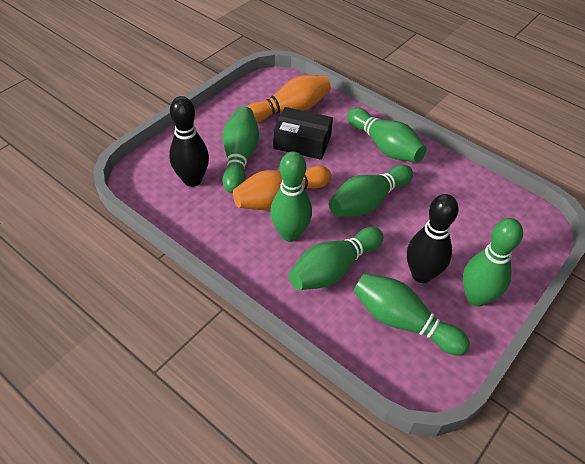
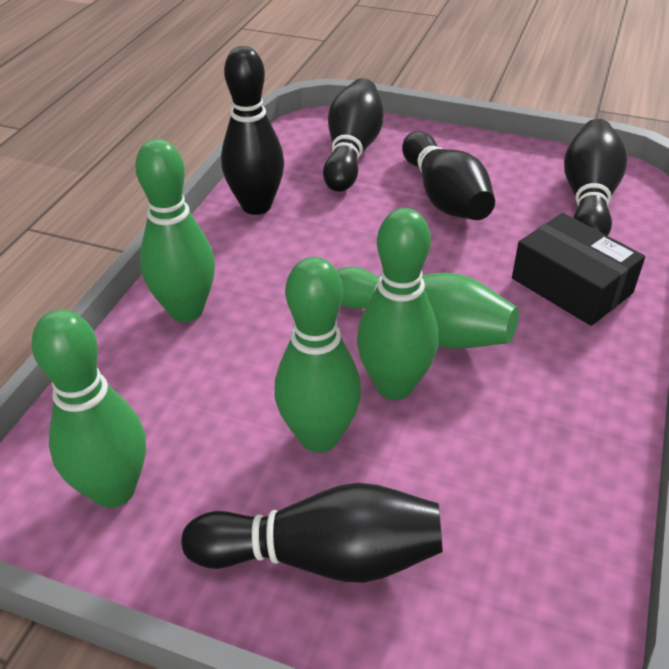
black bowling pin: [169,96,209,187] [407,194,459,283] = 2 -> [181,483,443,583] [221,46,284,215] [323,78,384,192] [402,131,495,220] [564,119,627,236] = 5
green bowling pin: [223,106,259,193] [270,151,312,242] [289,227,383,290] [329,164,413,217] [347,107,427,162] [354,273,470,355] [463,218,523,307] = 7 -> [31,310,146,508] [135,139,215,322] [274,257,361,453] [337,266,519,349] [357,208,438,400] = 5
orange bowling pin: [233,166,331,210] [247,75,331,123] = 2 -> none = 0

